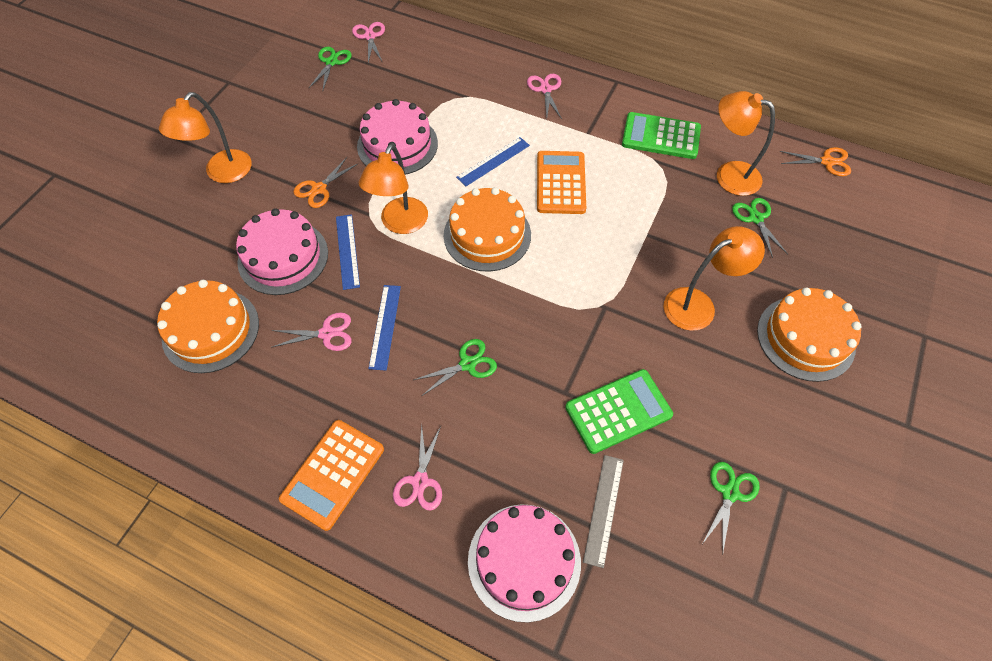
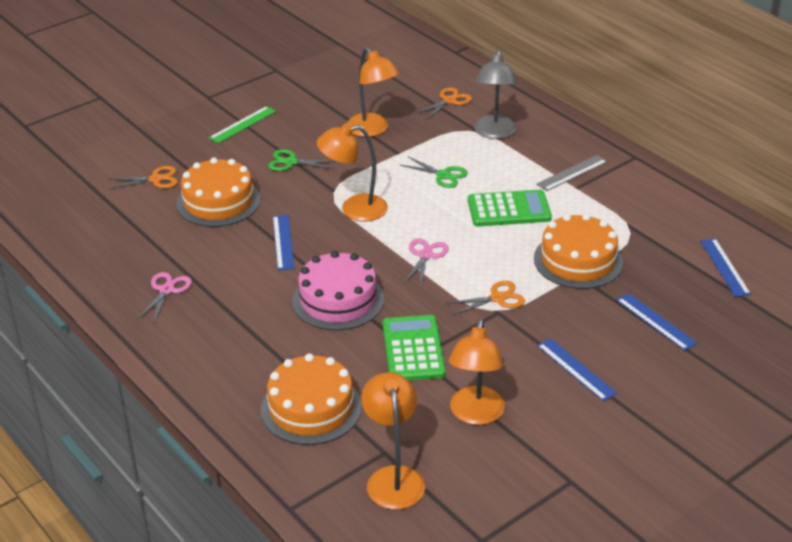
blue ruler: [336,214,360,290] [368,285,401,371] [456,137,530,186] = 3 -> [273,215,295,270] [537,338,617,401] [616,293,697,351] [700,238,751,297] = 4
green ruler: none = 0 -> [209,106,276,143] = 1
green scissors: [309,47,352,90] [414,339,497,396] [702,462,760,551] [732,198,788,258] = 4 -> [268,149,336,171] [400,157,468,188] = 2
grey lamp: none = 0 -> [474,49,517,139] = 1
orange calculator: [279,420,384,531] [537,151,586,214] = 2 -> none = 0
orange scissors: [293,157,359,208] [780,147,851,176] = 2 -> [108,166,178,189] [415,87,472,120] [446,281,525,315] = 3
pink cake: [236,208,328,295] [357,99,438,175] [468,504,581,623] = 3 -> [292,251,384,330] = 1
pink scissors: [271,313,351,351] [352,22,385,63] [393,424,442,511] [527,74,562,119] = 4 -> [137,272,192,324] [404,238,449,285] = 2

